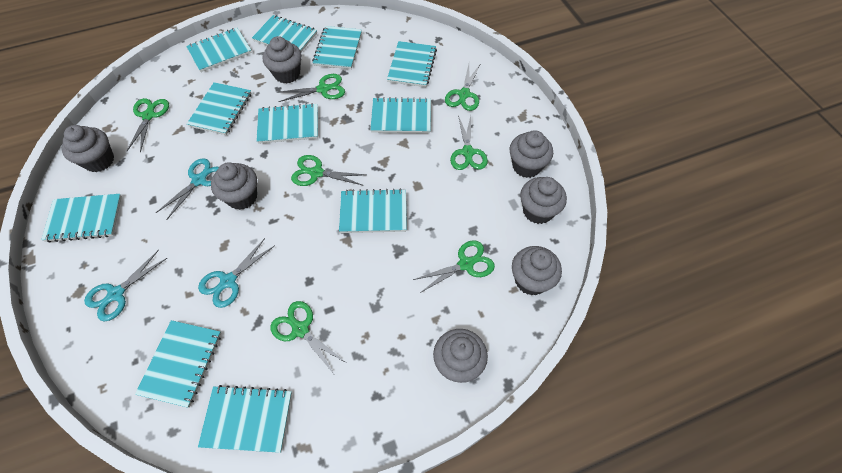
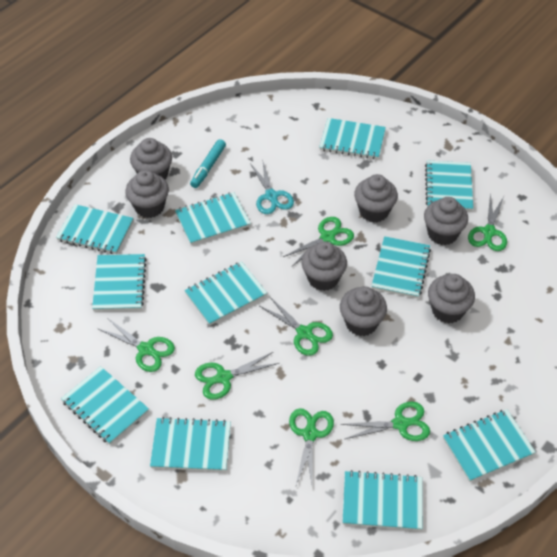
turquoise marker: none = 0 -> [190,139,226,188] = 1
turquoise scissors: [84,250,167,321] [156,158,219,220] [198,238,275,308] = 3 -> [250,159,294,214] = 1

